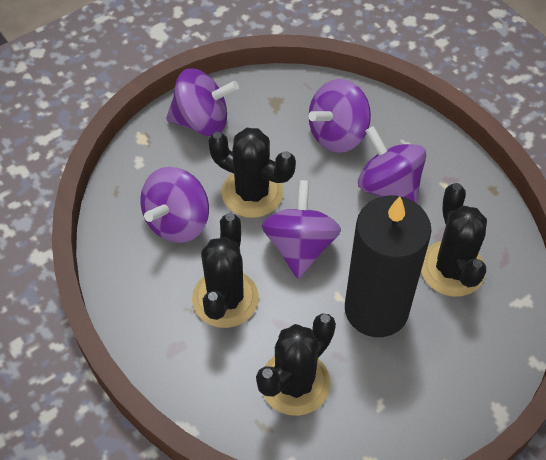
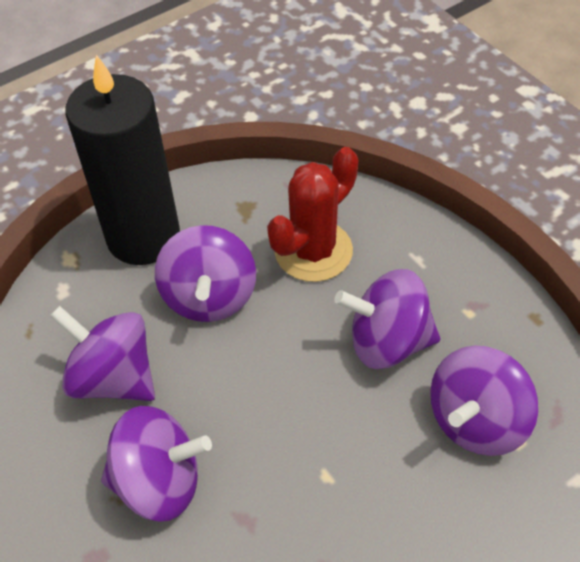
black cactus: [192,213,259,328] [208,128,296,218] [256,314,336,416] [421,183,487,297] = 4 -> none = 0
red cactus: none = 0 -> [267,147,358,282] = 1

